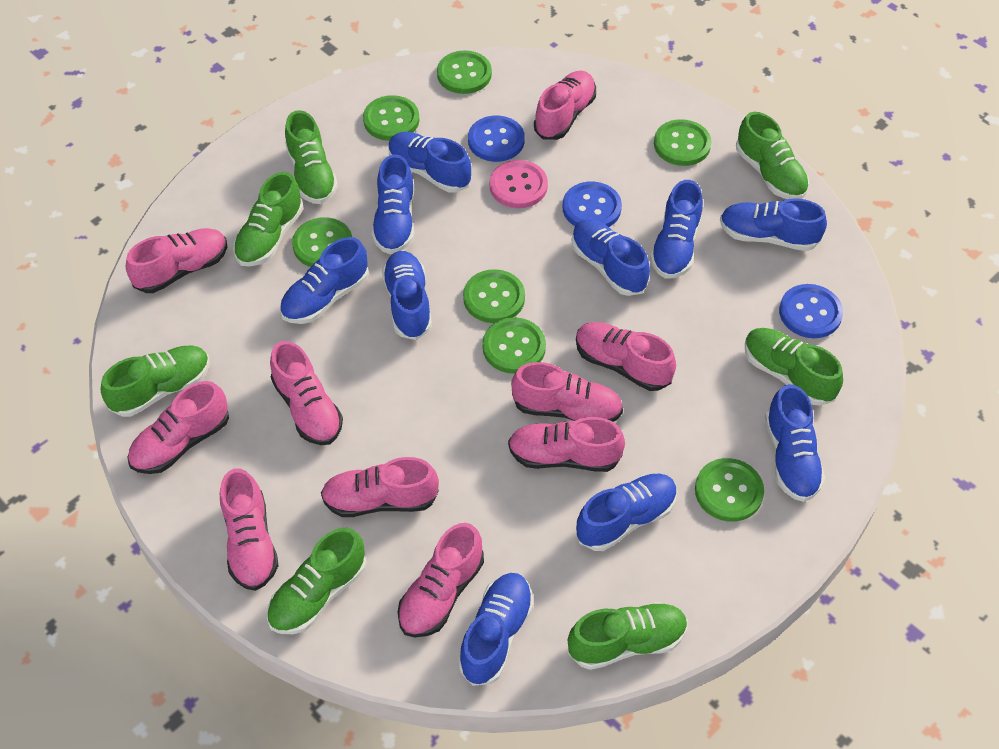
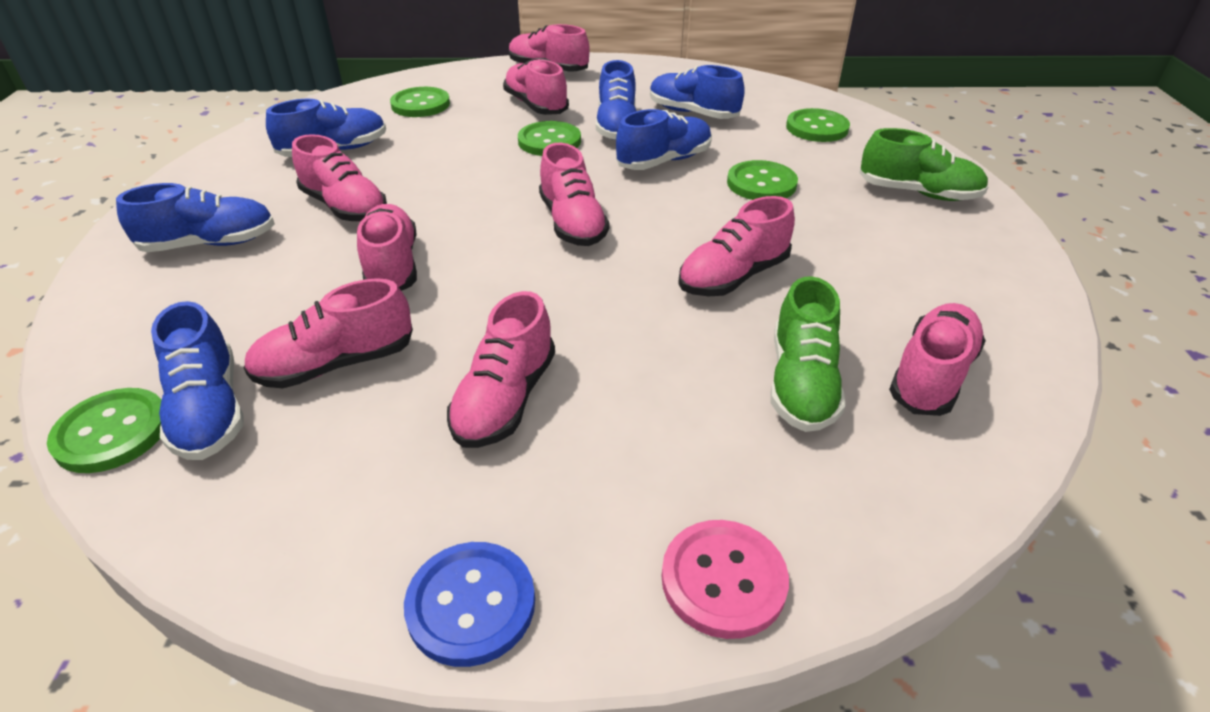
blue button: [468,116,525,162] [562,181,622,227] [779,284,843,338] = 3 -> [404,542,535,667] = 1
blue shoe: [280,237,369,324] [372,154,414,254] [382,251,432,340] [389,132,471,192] [458,573,534,686] [572,219,650,296] [576,474,677,551] [650,180,703,279] [720,198,827,251] [765,384,825,502] = 10 -> [116,183,275,252] [151,301,244,460] [266,99,386,157] [596,60,636,140] [616,109,712,170] [650,65,745,119] = 6
green button: [292,217,352,267] [363,95,419,141] [437,50,492,94] [463,269,525,323] [482,317,546,374] [654,119,711,166] [695,458,764,522] = 7 -> [47,388,161,473] [390,87,450,117] [518,121,581,156] [727,160,798,200] [786,108,850,142] = 5
green shoe: [101,346,210,417] [233,172,304,267] [267,528,367,634] [285,110,338,204] [568,602,688,670] [736,112,809,199] [745,328,843,406] = 7 -> [770,276,845,432] [859,128,988,201] = 2
pink shoe: [126,228,227,293] [128,381,229,474] [220,468,279,591] [270,341,343,445] [321,457,439,517] [398,523,484,637] [508,417,625,472] [511,362,623,422] [534,70,596,140] [576,322,676,391] = 10 -> [243,278,413,388] [292,134,387,222] [357,204,417,291] [447,291,555,448] [503,59,569,115] [509,24,590,72] [539,143,609,246] [678,196,795,296] [889,303,986,416] = 9

